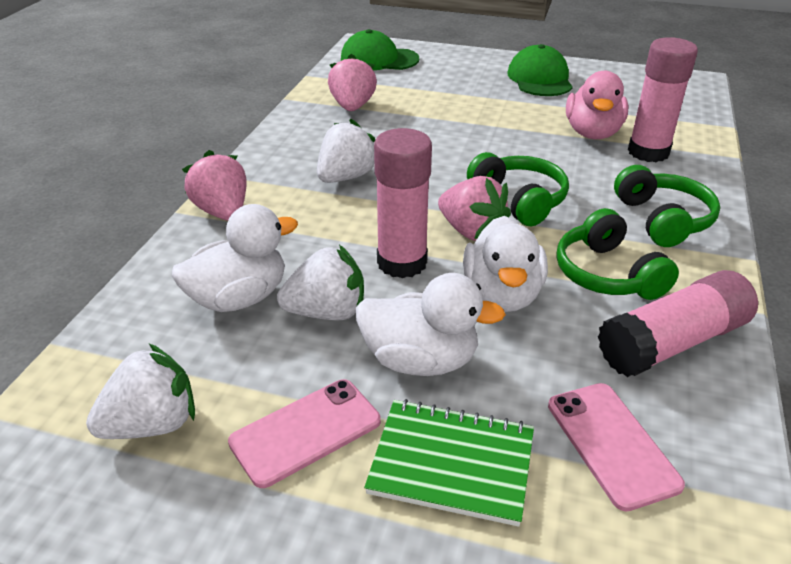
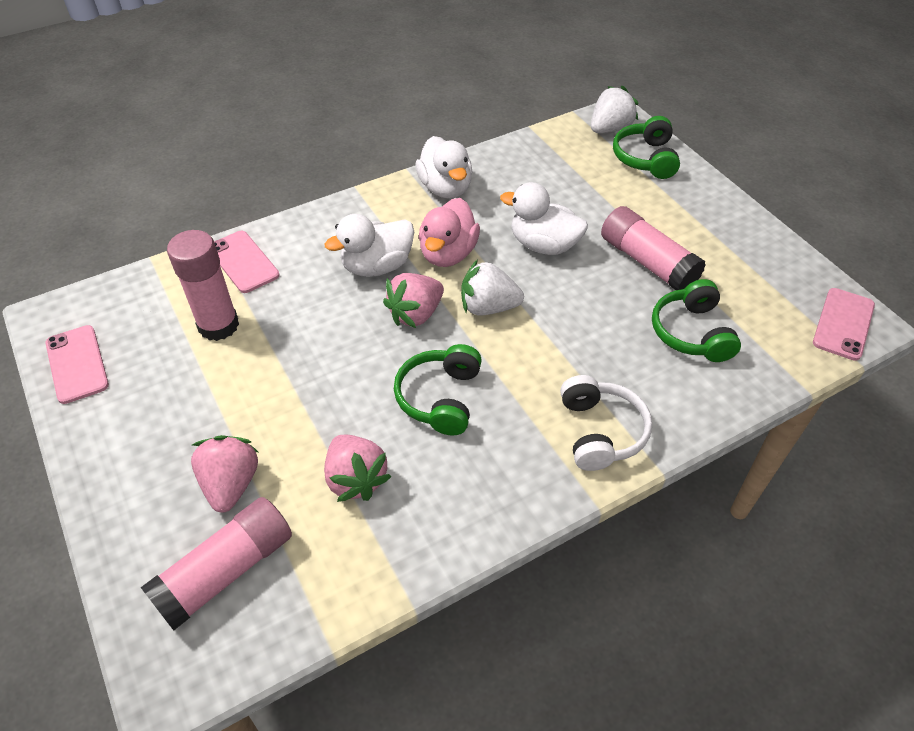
green cap: [341,29,419,70] [507,44,573,96] = 2 -> none = 0
green notebook: [364,399,534,527] = 1 -> none = 0
pink phone: [228,379,381,488] [548,383,685,511] = 2 -> [45,325,109,404] [214,231,280,293] [813,288,875,361] = 3
white headphones: none = 0 -> [560,375,652,471] = 1
white strawberry: [86,344,195,439] [277,245,364,320] [317,119,375,183] = 3 -> [461,259,524,315] [591,85,638,133] = 2

